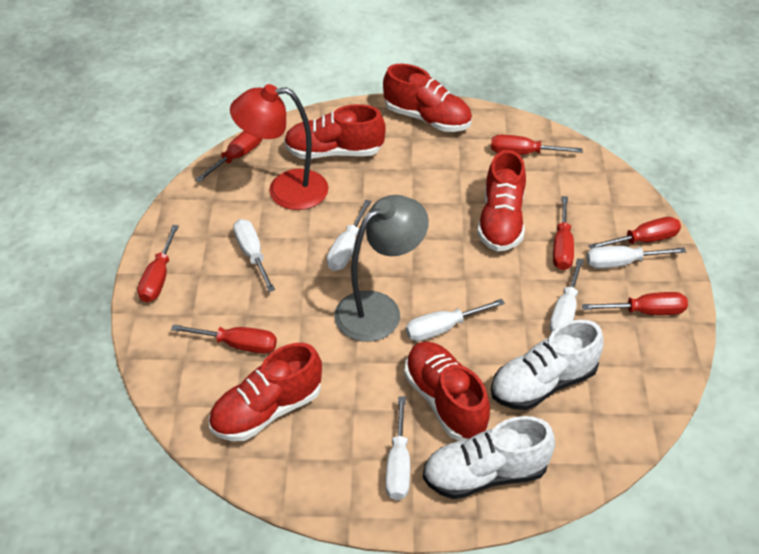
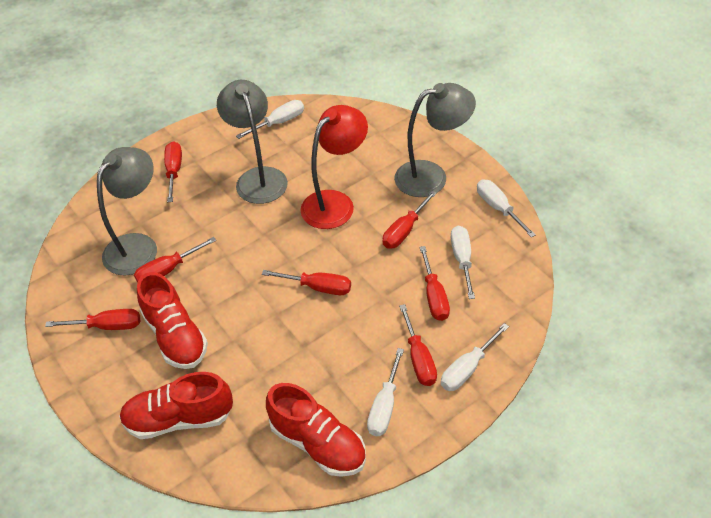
grey lamp: [334,195,429,342] = 1 -> [97,147,157,276] [217,80,288,204] [394,83,476,197] = 3
red shoe: [208,343,322,441] [284,104,386,159] [383,64,472,132] [404,342,490,441] [477,150,526,252] = 5 -> [119,372,233,439] [137,272,208,369] [266,383,366,477] = 3
white screwdriver: [233,219,275,292] [327,200,371,271] [385,396,410,500] [406,299,505,341] [549,258,584,333] [586,246,686,269] = 6 -> [236,100,304,139] [367,348,404,436] [441,323,509,391] [451,226,475,299] [477,180,536,238] = 5
white shoe: [423,416,555,499] [491,320,603,410] = 2 -> none = 0

